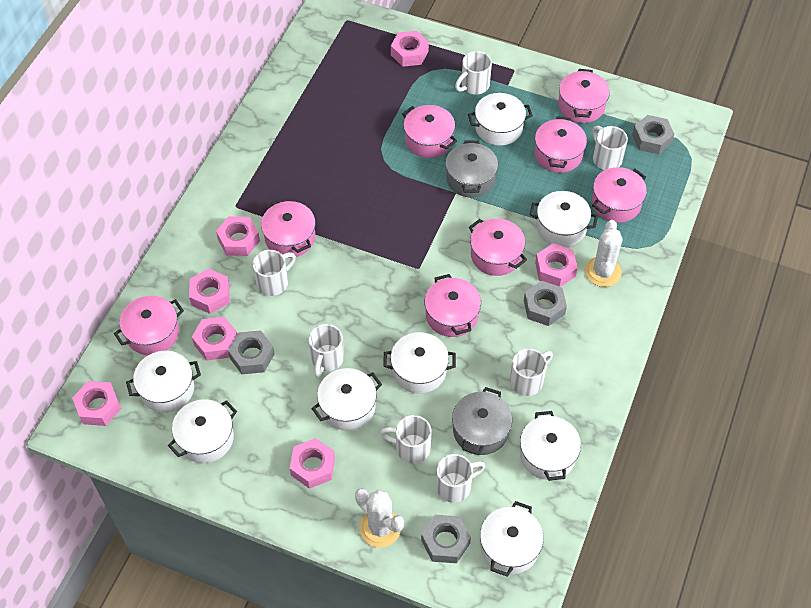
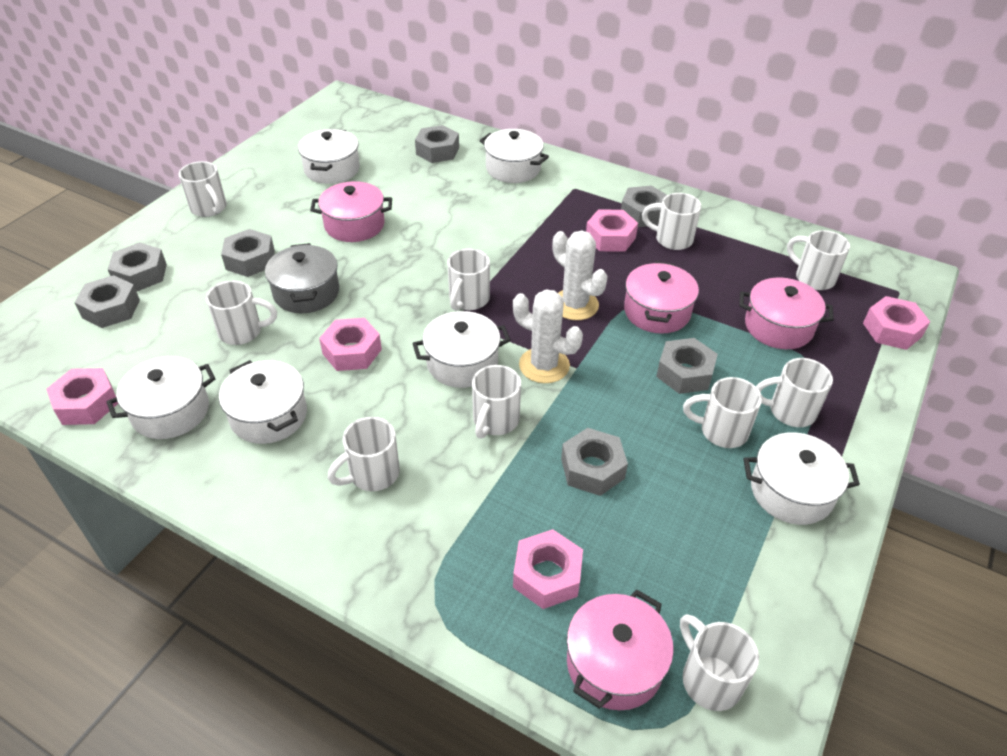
grey nut: [228,330,275,374] [421,515,471,563] [524,281,567,326] [632,115,674,155] = 4 -> [74,275,140,328] [108,242,167,292] [221,229,275,277] [415,125,459,163] [561,428,628,496] [621,186,667,227] [656,338,718,394] = 7
grey pot: [445,140,498,198] [452,387,512,455] = 2 -> [265,243,339,313] = 1
pink nut: [72,381,121,426] [189,269,230,314] [192,316,237,361] [216,216,260,256] [290,438,335,489] [391,31,429,67] [535,243,578,287] = 7 -> [46,368,118,425] [319,318,382,371] [513,529,583,609] [586,209,638,252] [863,296,930,350] = 5
pink pot: [114,296,184,355] [261,199,316,258] [402,105,457,158] [424,274,481,337] [469,219,527,276] [534,116,587,173] [558,69,610,123] [592,167,647,223] = 8 -> [310,181,392,242] [567,590,674,710] [624,261,699,334] [739,277,834,349] = 4
white mug: [253,250,296,296] [309,324,344,377] [380,415,432,464] [436,454,486,503] [455,51,492,94] [510,348,553,396] [592,126,628,170] = 7 -> [179,161,227,217] [206,281,277,345] [328,417,400,491] [447,249,490,311] [472,365,521,439] [642,193,701,250] [680,614,759,711] [683,377,762,448] [756,358,833,427] [787,230,850,290] = 10
white pot: [126,351,201,413] [168,399,237,463] [312,368,382,431] [383,332,456,394] [468,93,533,146] [480,501,544,577] [520,411,581,481] [529,191,598,247] = 8 -> [107,356,215,439] [219,360,307,444] [298,129,360,184] [412,311,511,388] [480,129,549,183] [743,432,860,525] = 6

